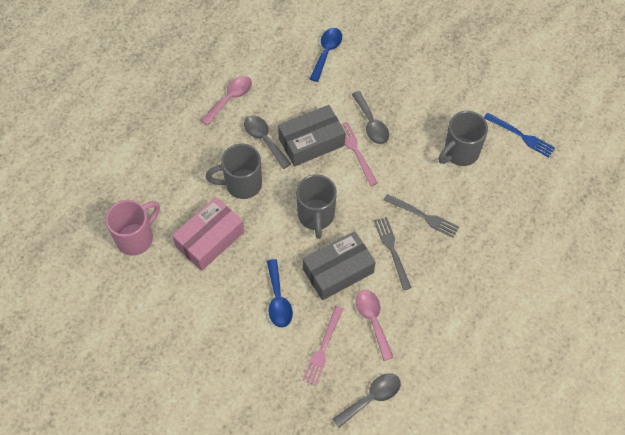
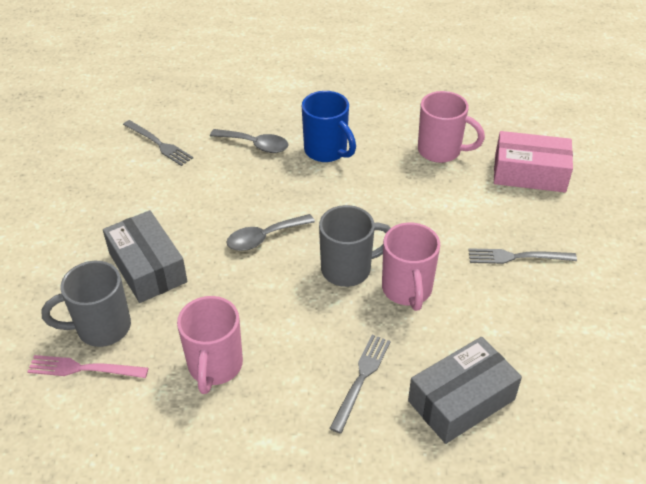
blue fork: [484,113,555,158] = 1 -> none = 0
blue mug: none = 0 -> [302,91,356,162] = 1
blue spoon: [267,259,293,327] [310,28,342,82] = 2 -> none = 0
grey fork: [374,217,412,290] [384,194,459,238] = 2 -> [123,120,193,166] [329,335,391,434] [468,248,577,264] = 3
grey mug: [206,144,262,199] [296,174,337,239] [438,111,488,166] = 3 -> [41,261,131,347] [319,205,391,287] = 2
grey spoon: [244,115,291,169] [332,373,401,428] [351,91,389,144] = 3 -> [210,129,289,153] [226,214,315,251] = 2
pink fork: [302,306,344,386] [341,122,377,186] = 2 -> [27,355,148,378] = 1
pink mug: [105,200,160,256] = 1 -> [177,296,243,394] [382,223,440,311] [418,91,485,163] = 3
pink spoon: [201,76,252,125] [355,289,394,361] = 2 -> none = 0

